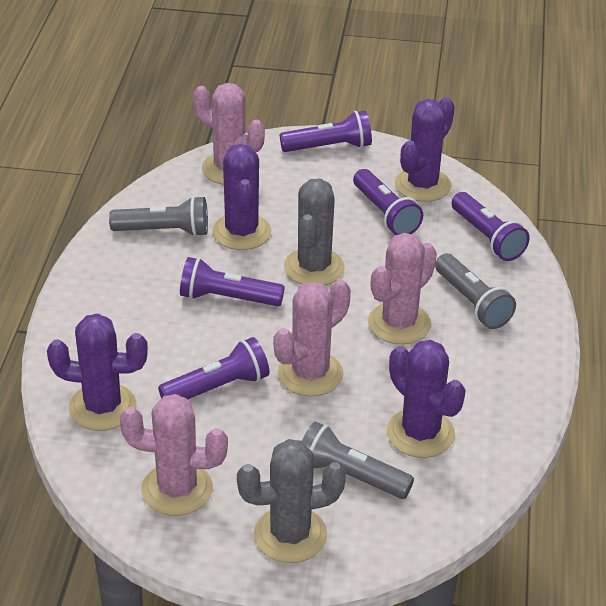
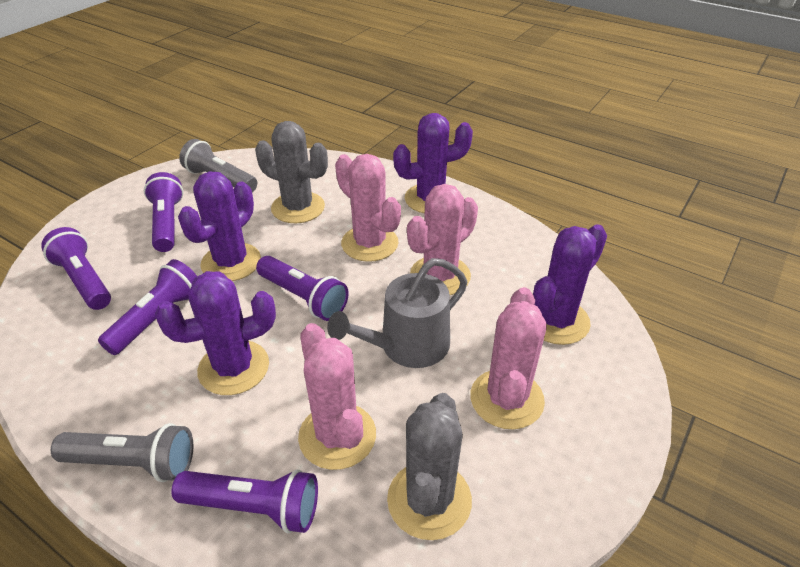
grey flashlight: [109,196,208,237] [302,422,414,499] [435,254,516,329] = 3 -> [51,423,193,482] [179,139,257,192] = 2
grey watering can: none = 0 -> [327,258,467,368] = 1

